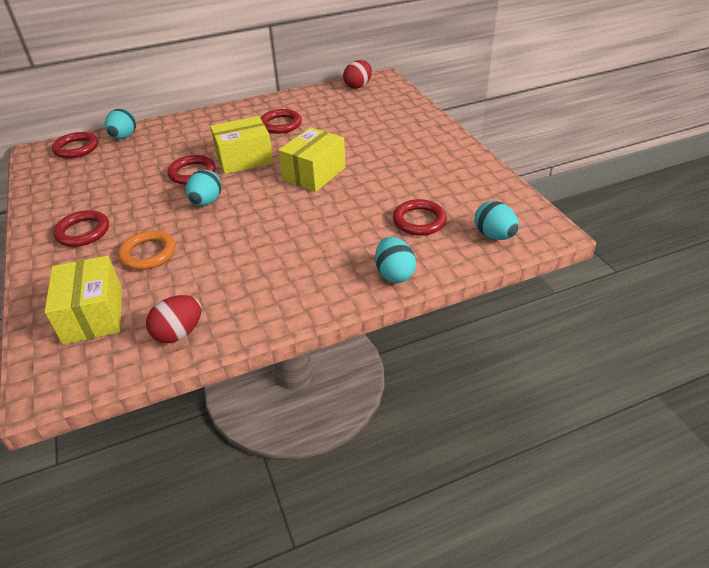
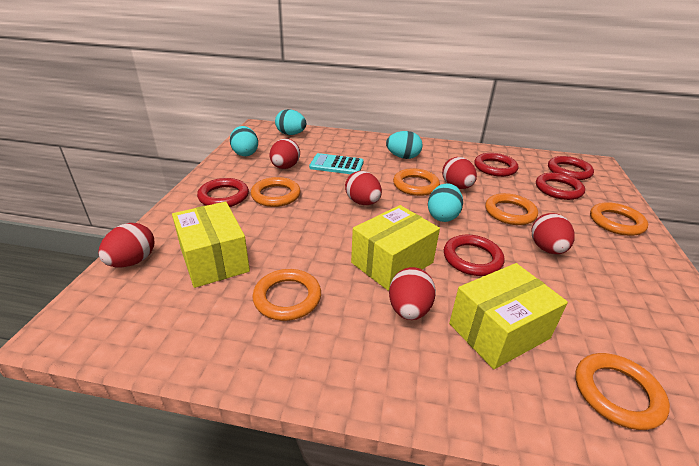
orange ring: [118,230,176,270] = 1 -> [251,177,301,207] [252,269,321,321] [393,168,440,196] [485,193,538,225] [575,353,670,430] [590,202,648,236] = 6
red egg: [146,295,202,343] [343,60,372,89] = 2 -> [98,223,154,267] [270,139,300,169] [345,171,382,205] [389,267,436,320] [442,157,477,189] [531,213,575,254] = 6
turquoise calculator: none = 0 -> [309,153,364,174] = 1

